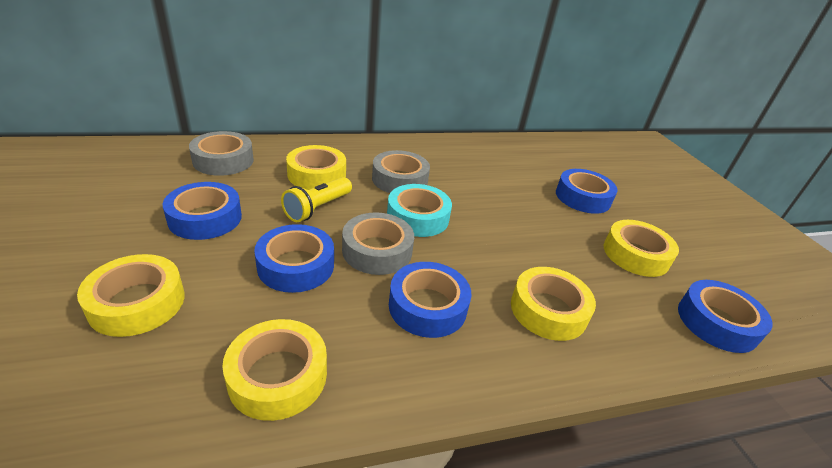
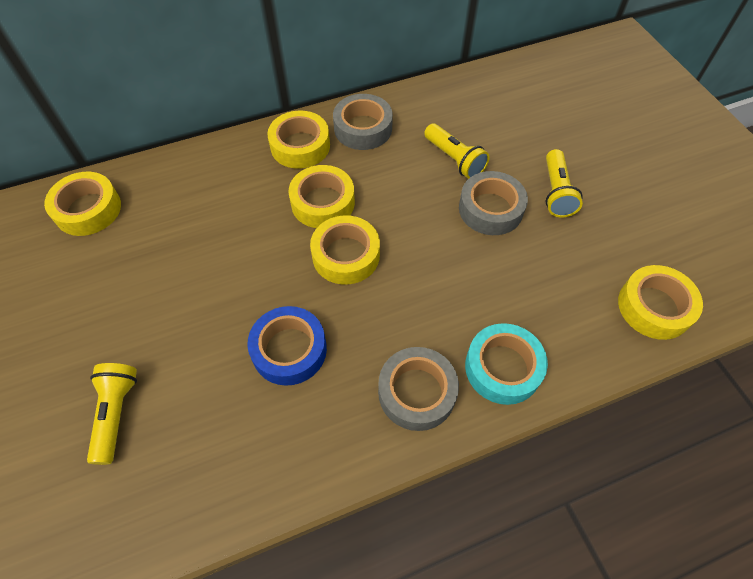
blue tape: [163,182,242,240] [254,224,334,293] [389,262,471,338] [556,169,617,214] [678,280,773,353] = 5 -> [247,306,327,386] = 1
yellow flashlight: [281,177,352,222] = 1 -> [87,363,137,465] [424,124,490,179] [545,149,583,218] = 3

